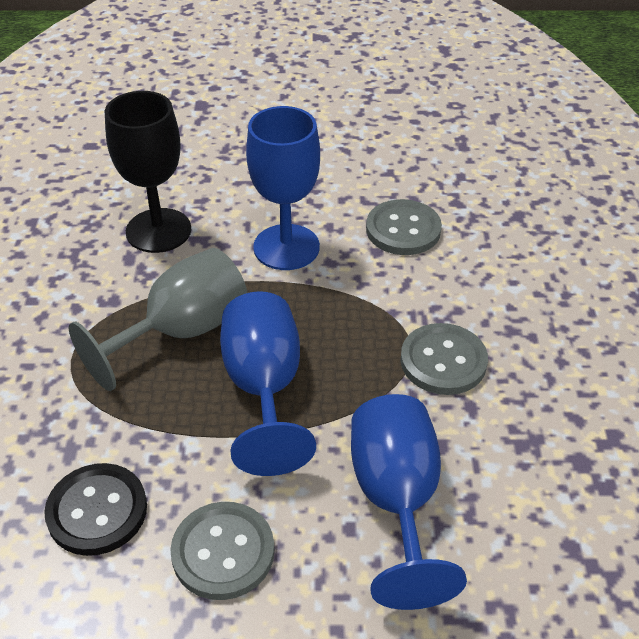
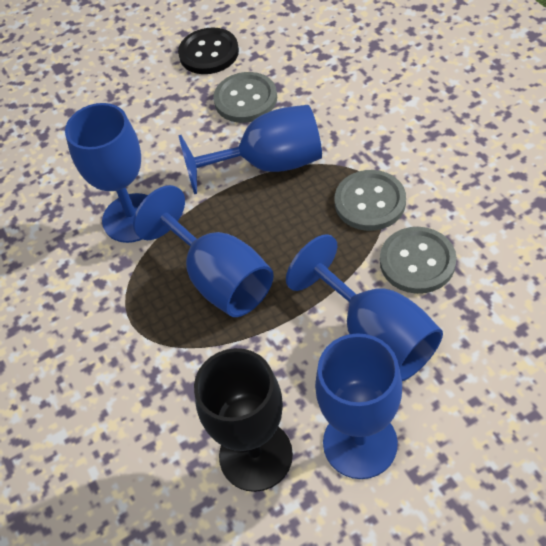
blue goblet: [220,291,316,476] [246,106,320,270] [351,394,467,610] = 3 -> [65,103,148,243] [133,185,274,317] [178,105,322,194] [286,234,443,381] [315,333,402,479] = 5
grey goblet: [69,248,248,391] = 1 -> none = 0

